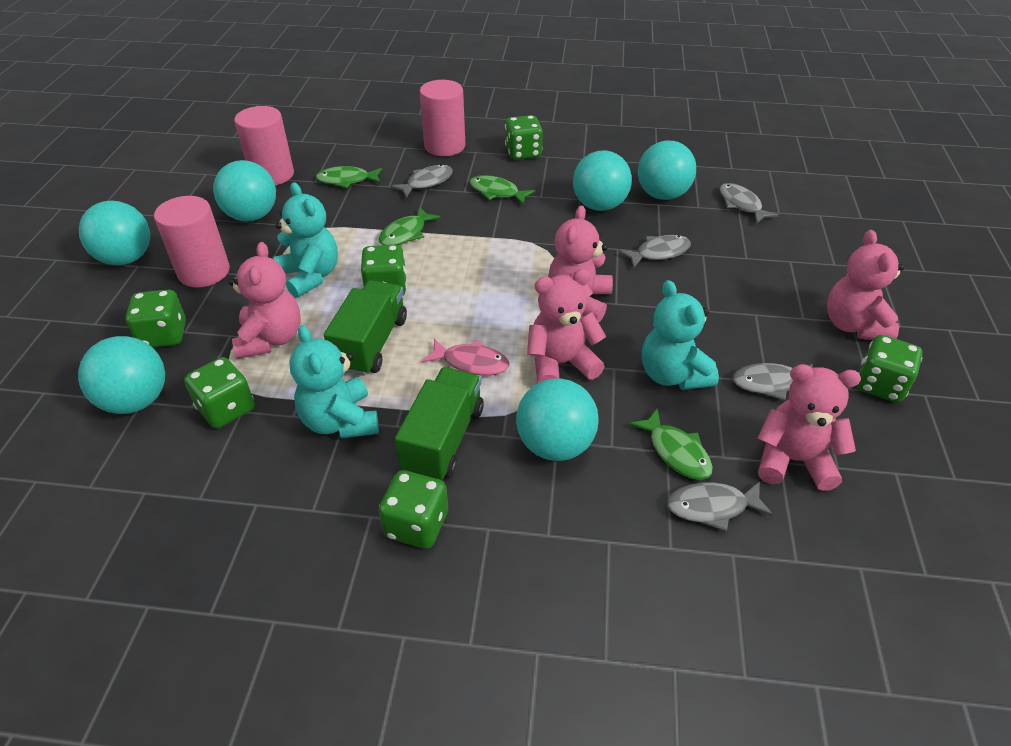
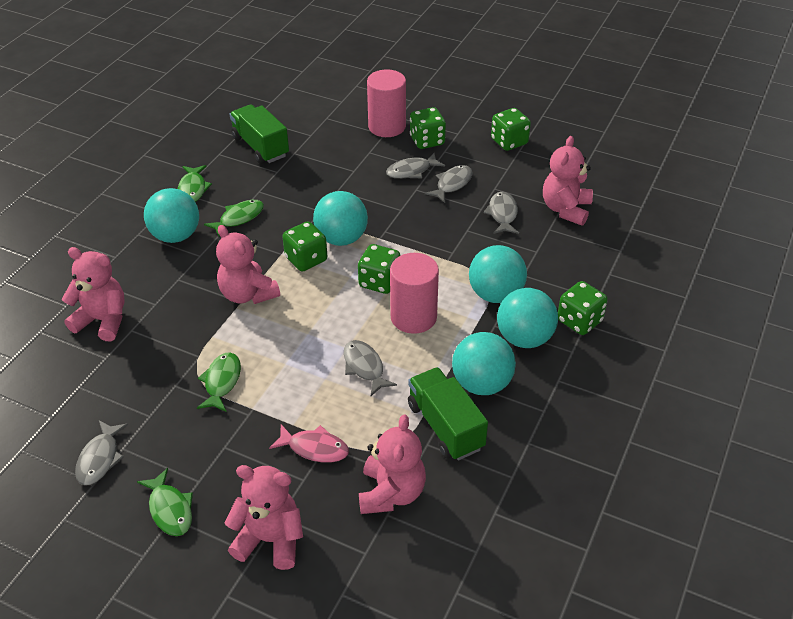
green dice: [126,290,186,347] [184,357,255,428] [360,245,407,295] [379,470,448,549] [505,115,543,160] [856,335,923,403] = 6 -> [282,221,327,272] [358,244,401,294] [410,107,446,149] [491,108,531,151] [558,281,608,335] = 5
pink cylinder: [154,196,230,288] [234,106,294,185] [420,80,465,156] = 3 -> [367,70,406,137] [390,253,439,334] = 2
turquoise ball: [78,336,165,414] [79,201,150,265] [213,160,276,222] [516,378,599,461] [573,150,632,211] [638,141,696,200] = 6 -> [144,188,199,243] [313,191,368,246] [452,332,516,395] [469,245,527,303] [497,288,558,348] = 5
turquoise teddy bear: [274,182,338,298] [289,325,379,439] [642,280,719,390] = 3 -> none = 0

